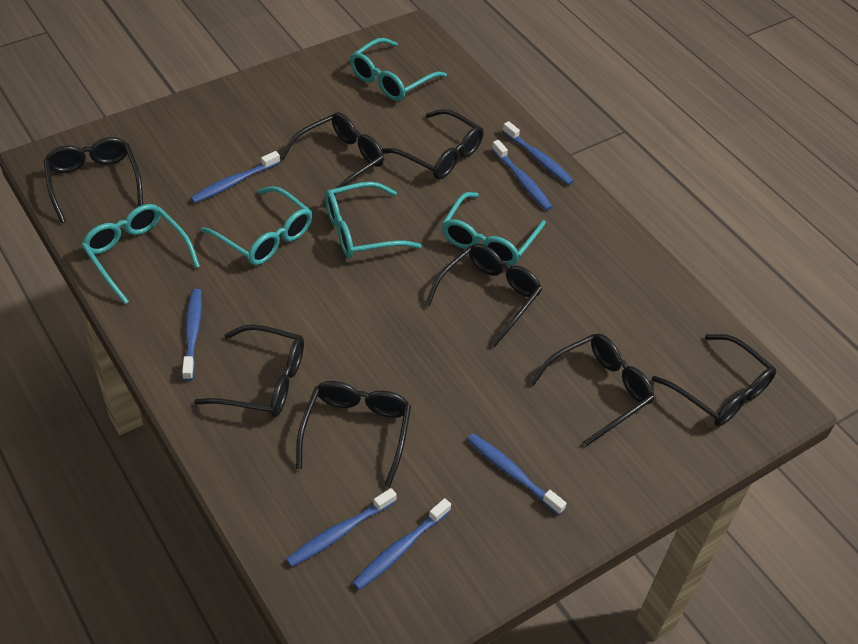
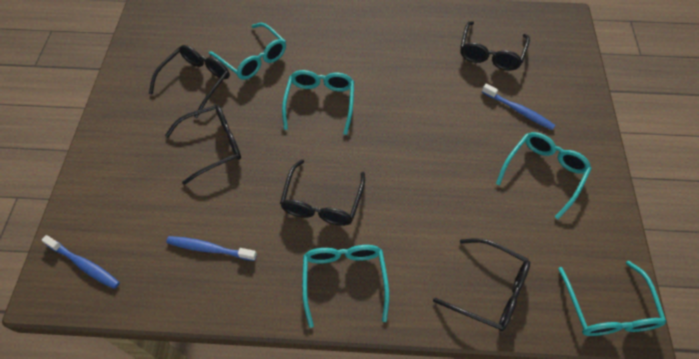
black glasses: [44,137,143,223] [194,325,304,417] [280,112,384,195] [296,381,411,488] [381,109,483,180] [425,244,542,347] [530,334,654,446] [652,334,776,426] = 8 -> [149,45,230,118] [165,105,241,185] [280,160,365,226] [433,238,530,331] [460,21,530,71] = 5
blue toothbrush: [182,289,202,381] [190,151,280,203] [286,488,397,567] [352,498,451,590] [467,433,566,515] [492,140,552,210] [503,121,574,185] = 7 -> [41,235,120,289] [166,236,257,261] [482,83,555,130] = 3

